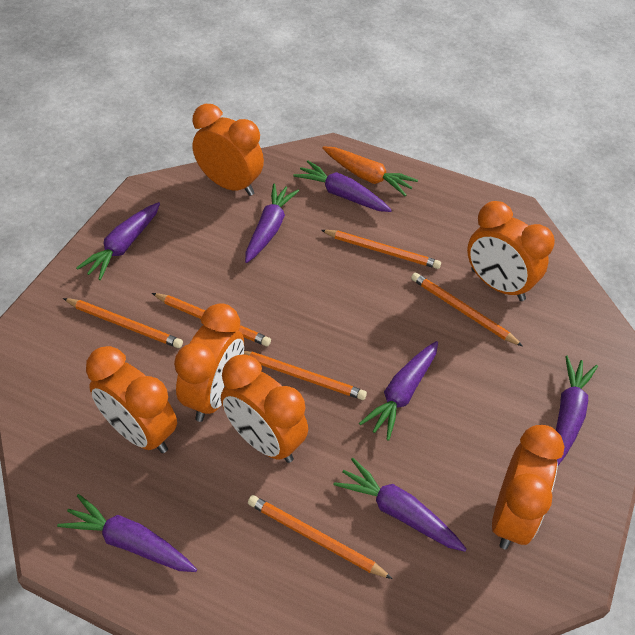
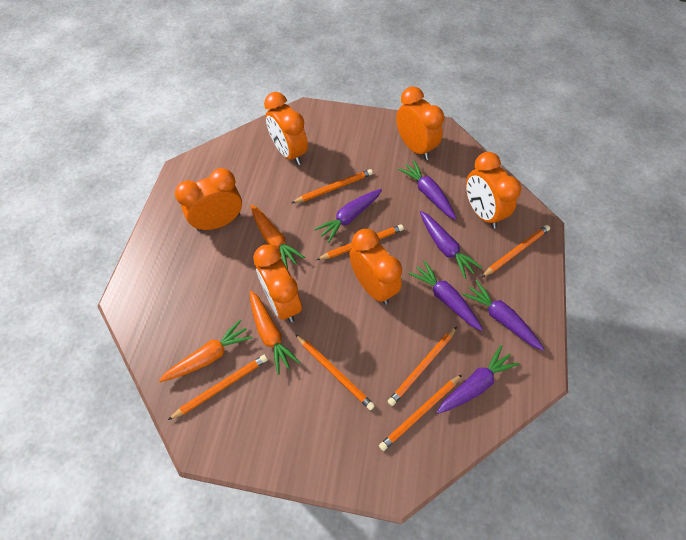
orange carrot: [322,146,418,196] = 1 -> [159,319,252,382] [250,204,305,269] [250,291,300,375] = 3
orange pencil: [63,298,183,348] [152,293,271,346] [244,351,367,400] [248,495,393,579] [321,230,441,269] [411,273,523,346] = 6 -> [168,354,268,420] [292,169,373,203] [295,334,375,410] [317,224,404,260] [379,375,462,451] [388,327,457,406] [482,225,550,277] = 7
purple carrot: [57,494,197,572] [76,202,160,280] [245,183,299,263] [293,160,392,212] [334,458,467,552] [359,341,438,441] [556,356,598,465] = 7 -> [314,189,382,243] [398,160,457,220] [409,260,483,331] [420,211,482,279] [437,345,519,414] [462,280,544,351] = 6

